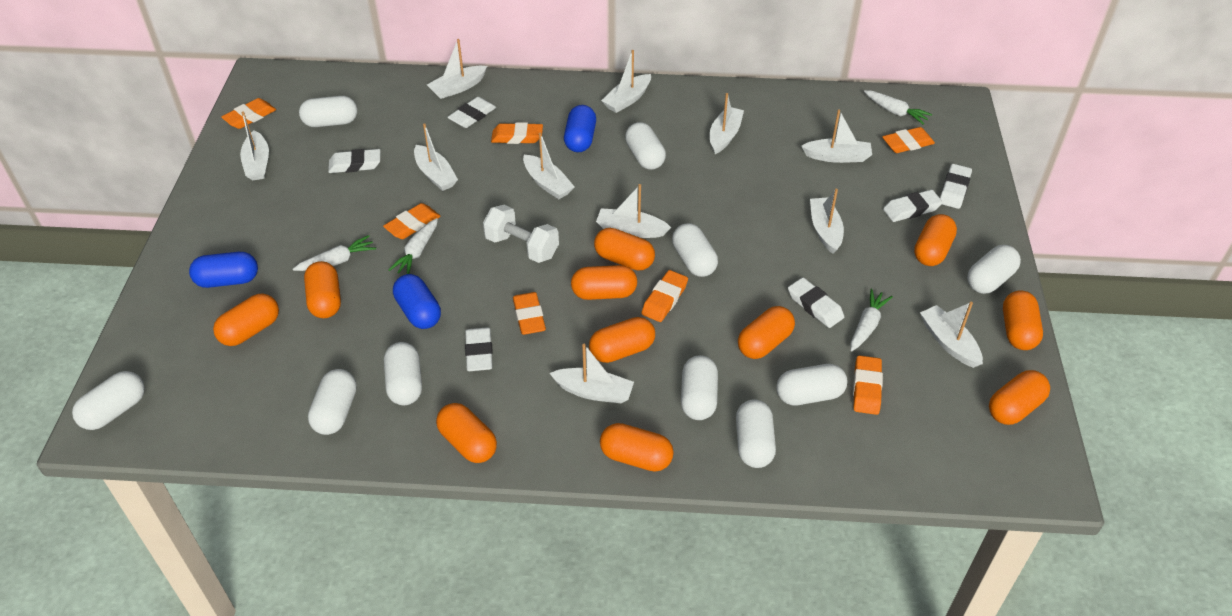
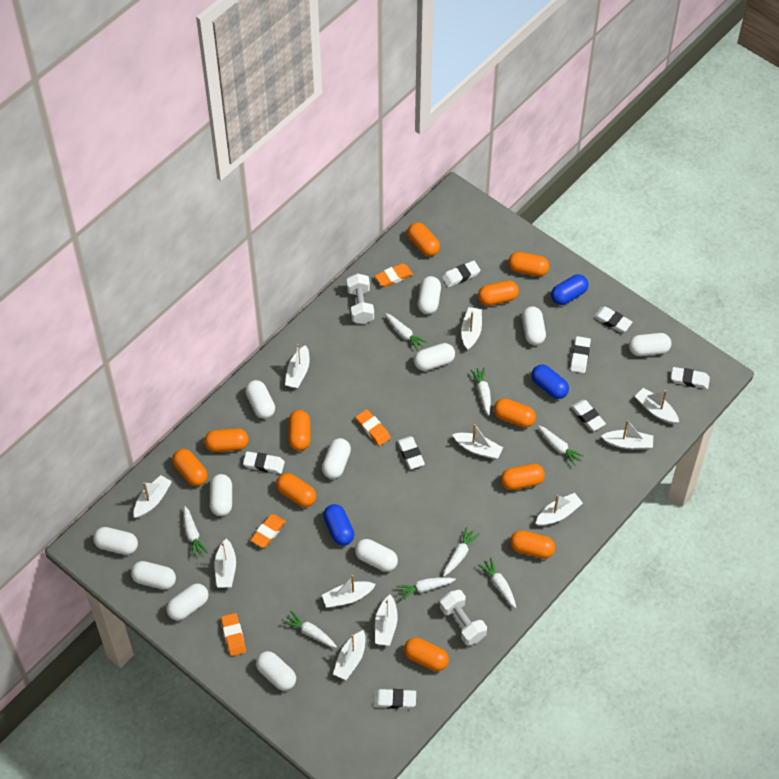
orange eraser: [222,98,276,129] [383,203,441,239] [491,122,543,144] [513,292,546,335] [641,270,688,322] [853,355,883,415] [882,127,935,153] = 7 -> [221,613,246,656] [250,514,286,548] [356,409,391,446] [375,263,413,287] = 4
white capsule: [72,371,145,430] [299,96,357,127] [308,369,357,435] [384,342,422,405] [625,122,666,170] [672,223,718,277] [681,355,718,420] [736,399,776,468] [776,364,848,405] [967,245,1021,294] = 10 -> [93,527,138,555] [131,561,176,590] [166,583,208,621] [210,474,232,516] [245,380,275,419] [256,651,296,691] [322,438,351,479] [355,539,398,572] [414,343,455,371] [418,276,441,314] [522,306,546,345] [629,333,671,356] = 12
white carrot: [293,235,376,271] [389,218,438,274] [851,289,893,351] [864,90,932,125] = 4 -> [183,506,208,558] [283,611,337,648] [385,313,428,351] [396,578,456,600] [443,527,480,576] [470,367,491,415] [478,558,516,608] [538,426,585,466] = 8
white dumbbell: [483,205,559,263] = 1 -> [347,273,374,324] [440,590,487,646] = 2
white eraser: [328,149,380,173] [448,97,496,128] [465,327,493,371] [788,277,844,328] [883,190,943,222] [940,164,972,209] = 6 -> [243,451,285,474] [373,689,416,709] [397,436,425,469] [442,261,480,287] [570,336,591,373] [571,400,606,431] [593,307,633,332] [671,367,710,389] = 8

